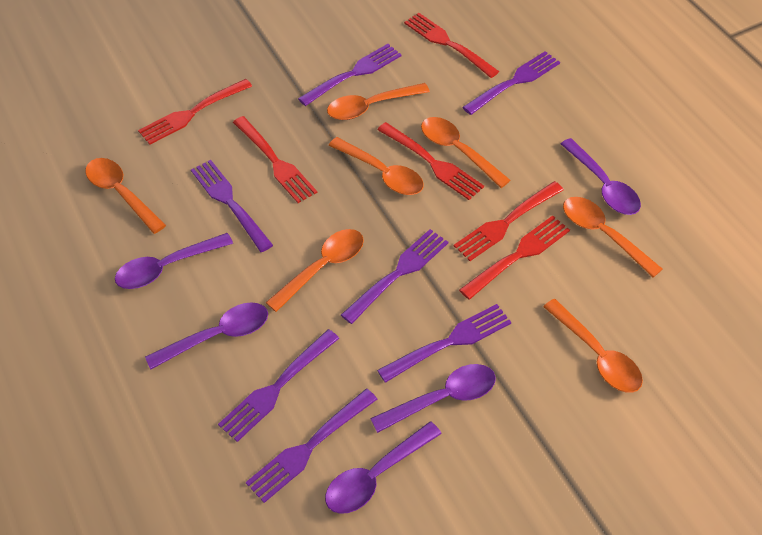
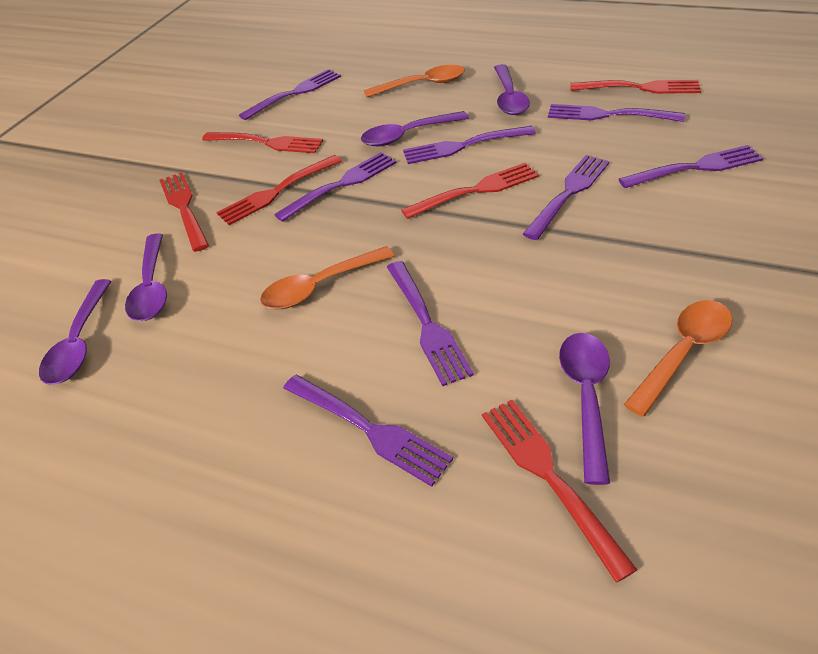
orange spoon: [85,158,166,234] [265,229,364,312] [327,83,430,120] [328,137,424,195] [421,117,511,188] [543,299,643,393] [563,197,662,277] = 7 -> [260,246,394,309] [364,65,465,98] [624,300,732,417] = 3
purple fork: [191,160,273,252] [218,329,339,442] [246,389,377,503] [298,44,402,106] [341,229,448,324] [377,304,511,383] [462,51,560,115] = 7 -> [239,69,341,120] [274,152,397,222] [283,375,453,487] [387,261,474,386] [403,126,536,164] [523,155,610,240] [548,104,685,122] [619,145,764,188] = 8

